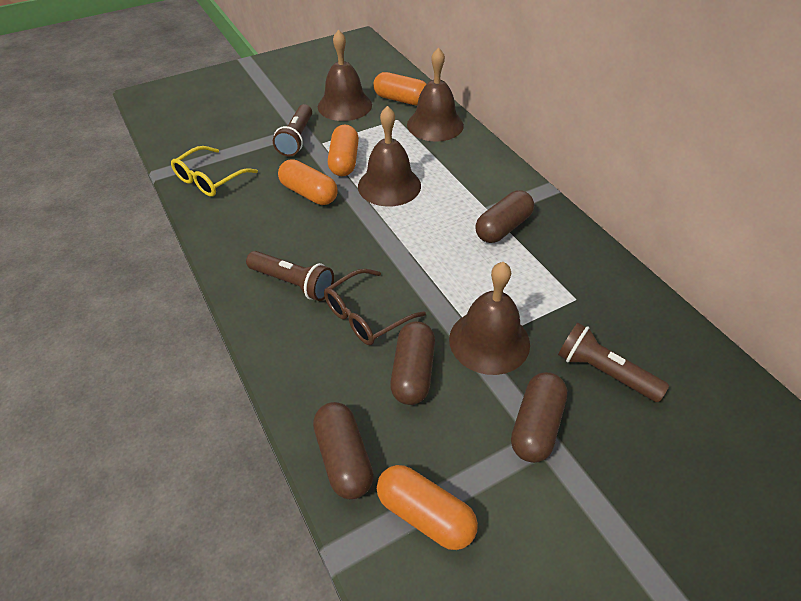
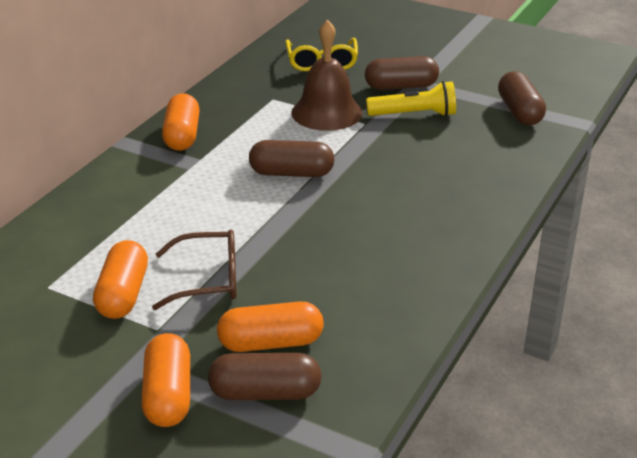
brown bell: [318,30,372,121] [358,106,421,207] [407,48,464,142] [449,262,530,375] = 4 -> [291,20,363,131] = 1
brown flashlight: [246,251,334,301] [273,104,312,156] [558,323,669,402] = 3 -> none = 0
yellow flashlight: none = 0 -> [366,81,456,117] = 1

